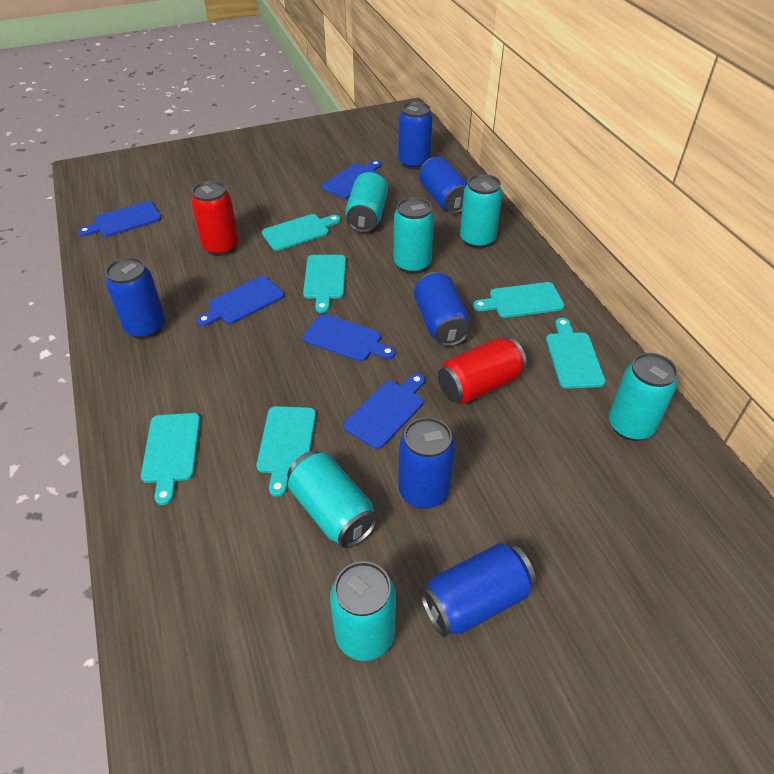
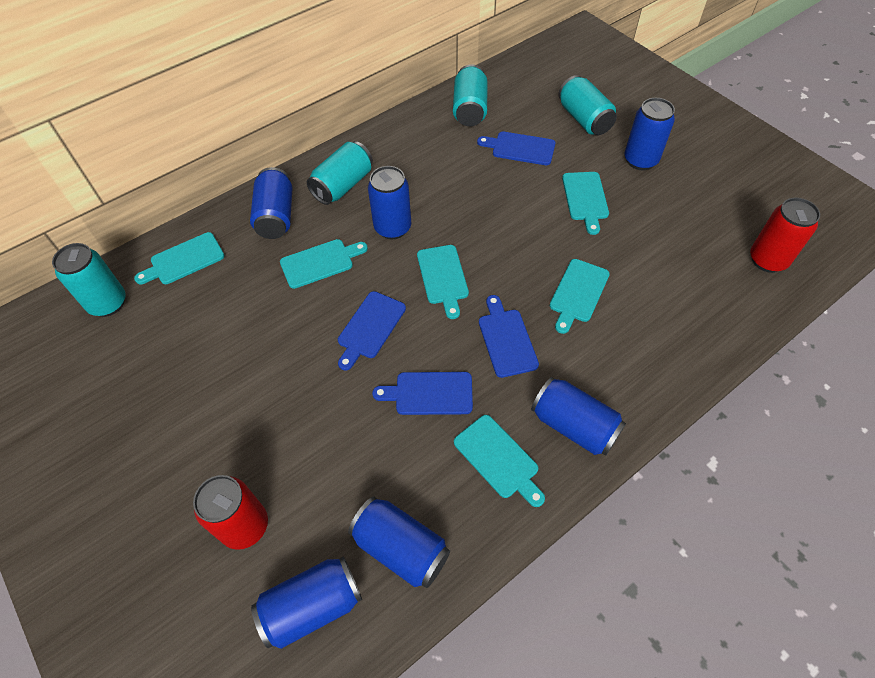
blue cutting board: [78,201,162,237] [197,276,284,326] [303,314,396,362] [322,160,381,199] [343,374,425,449] = 5 -> [338,291,406,371] [372,372,473,415] [477,131,555,165] [479,295,539,378] = 4
turquoise can: [287,451,378,548] [330,561,396,661] [345,172,388,233] [394,197,434,274] [460,174,503,249] [609,353,678,441] = 6 -> [52,243,126,317] [307,141,373,205] [453,64,488,126] [559,75,617,135] = 4

